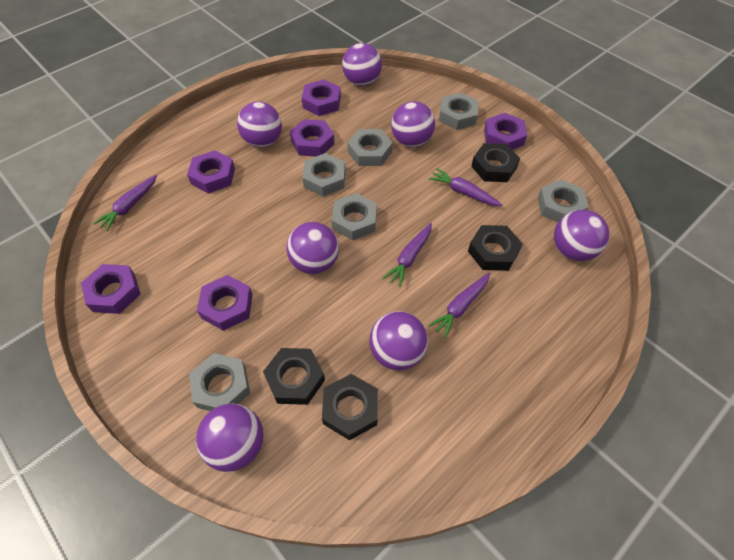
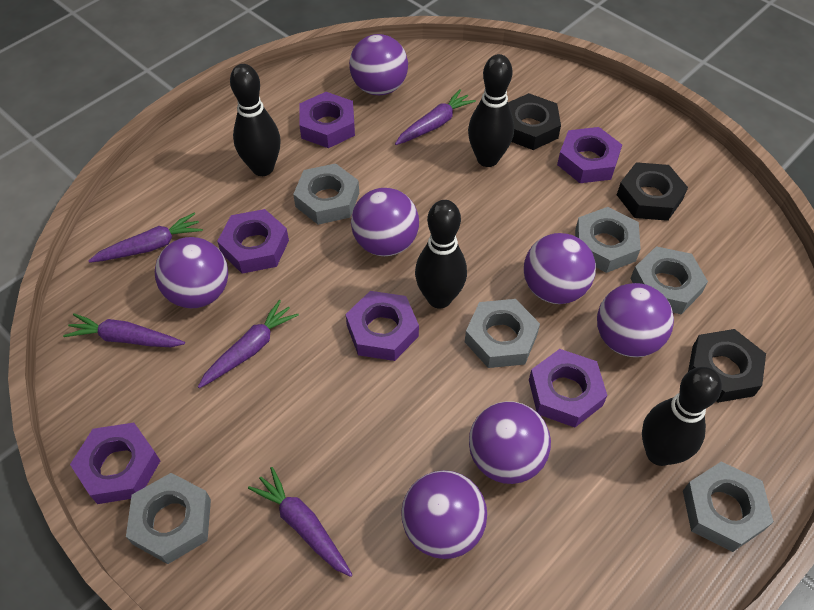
black bowling pin: none = 0 -> [230,64,281,176] [415,200,467,309] [468,54,514,167] [642,367,722,466] = 4
black nut: [263,348,325,405] [322,374,378,440] [468,225,523,271] [471,143,520,182] = 4 -> [508,93,561,150] [617,162,688,221] [688,329,766,403] = 3
purple carrot: [93,175,157,231] [383,223,432,287] [428,273,490,338] [429,168,502,206] = 4 -> [63,313,185,347] [88,213,203,263] [198,300,299,388] [248,467,353,577] [395,90,476,145] = 5

